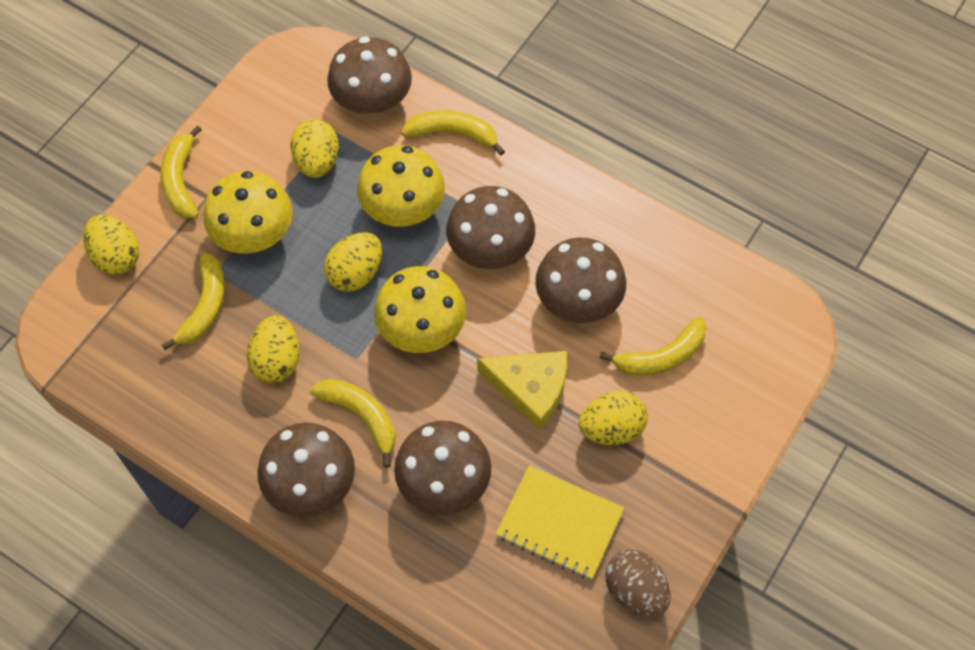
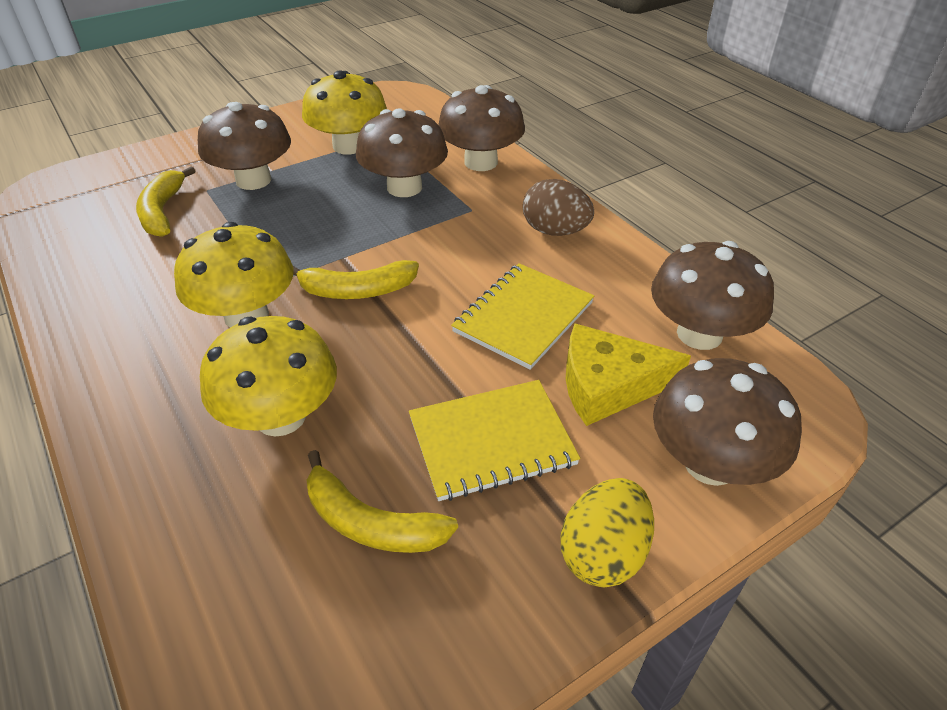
yellow banana: [161,125,202,218] [162,252,225,350] [310,379,396,468] [401,110,505,155] [600,317,707,376] = 5 -> [136,166,195,237] [293,260,419,299] [307,450,458,553] = 3
yellow egg: [83,214,139,275] [247,315,300,383] [290,119,339,178] [324,232,382,292] [579,391,648,445] = 5 -> [561,478,654,587] = 1
yellow notebook: [495,465,624,580] = 1 -> [409,380,580,501] [451,263,595,370] = 2

